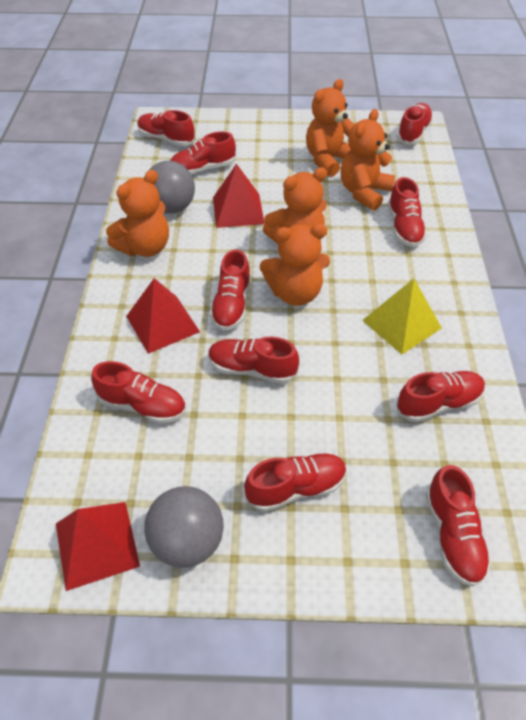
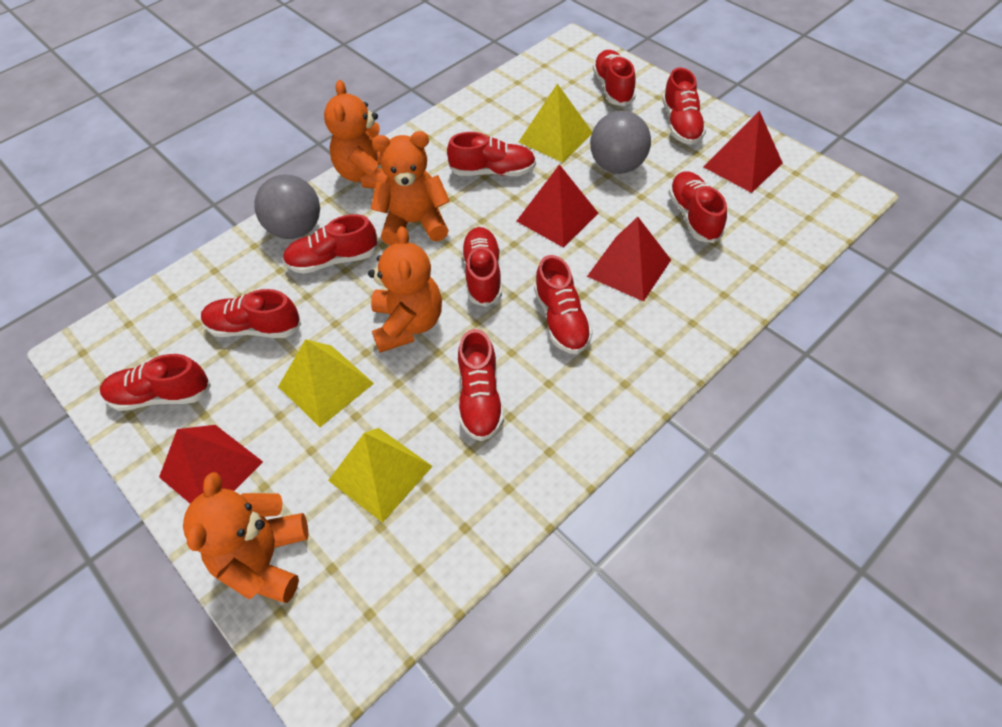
orange teddy bear: [106,170,169,257] [260,224,330,306] [263,167,327,244] [306,79,354,177] [341,109,395,211] = 5 -> [183,472,309,603] [324,80,387,189] [368,226,442,353] [371,131,450,245] = 4
red pyramid: [56,502,140,591] [126,278,200,354] [213,164,265,228] = 3 -> [159,425,263,504] [517,164,598,248] [587,217,671,302] [703,111,783,193] = 4
yellow pyramid: [362,279,442,355] = 1 -> [278,339,374,427] [328,428,433,523] [519,84,592,163] = 3

